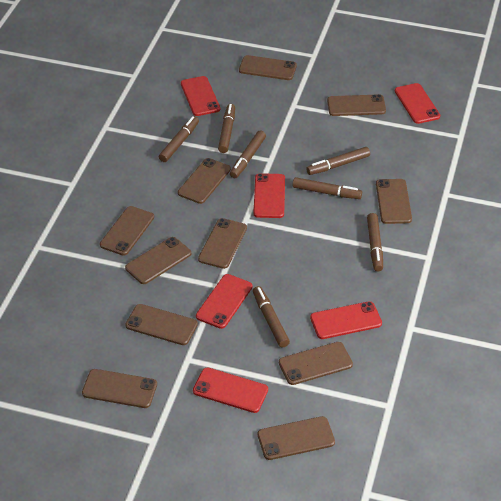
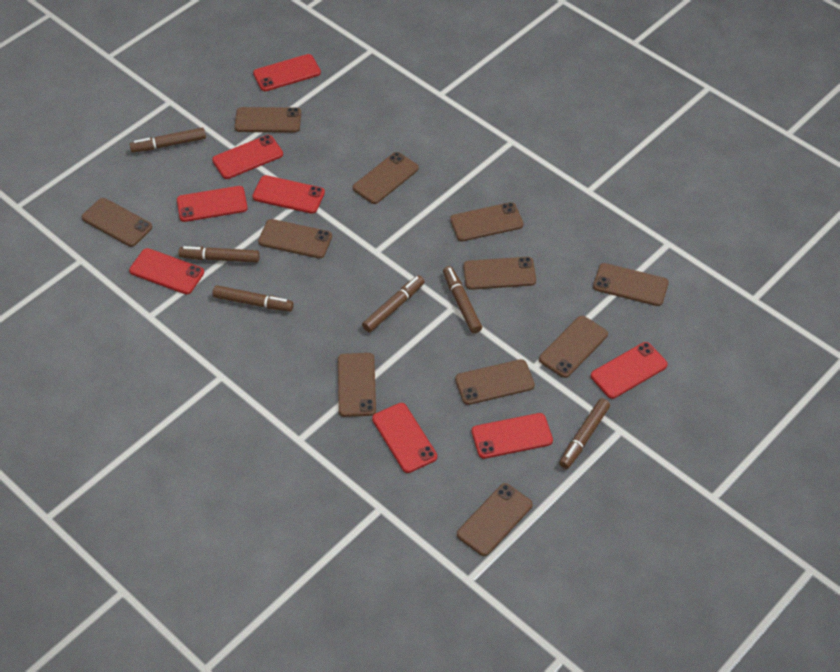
brown marker: [159,116,199,162] [218,104,235,153] [230,130,266,178] [253,286,290,348] [292,177,362,199] [306,147,370,175] [367,213,383,271] = 7 -> [129,128,206,153] [178,246,260,263] [212,285,294,312] [362,275,425,332] [443,266,482,334] [559,398,610,469] = 6
red phone: [181,76,220,116] [193,367,268,413] [196,274,252,329] [253,173,285,218] [310,301,382,339] [395,83,440,124] = 6 -> [129,248,204,294] [177,186,248,222] [212,135,283,179] [252,175,325,214] [253,54,321,91] [372,403,437,473] [472,413,553,459] [591,342,668,399] = 8

